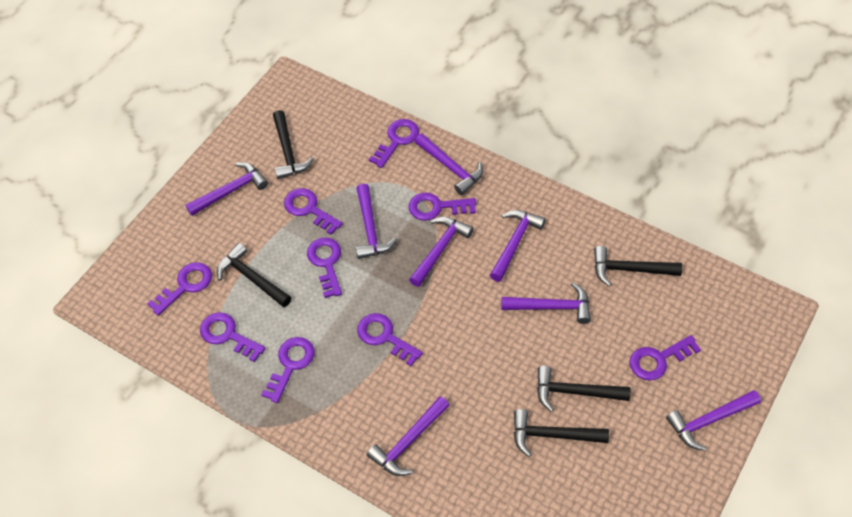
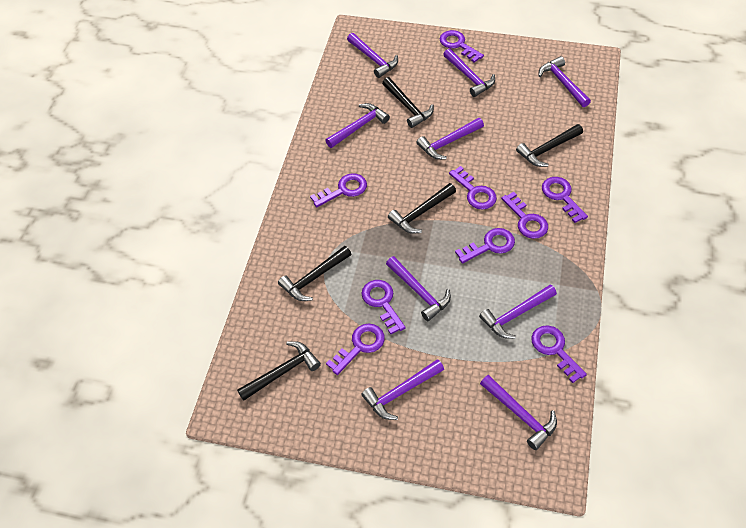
purple hammer: [185,162,268,216] [356,184,397,259] [367,396,450,476] [409,217,474,287] [415,133,483,195] [490,210,546,282] [501,282,591,324] [666,390,761,451] = 8 -> [325,103,390,148] [347,33,398,78] [361,359,444,420] [386,256,451,321] [416,118,484,160] [443,49,495,97] [479,285,557,339] [480,375,557,450] [538,56,591,107] = 9

